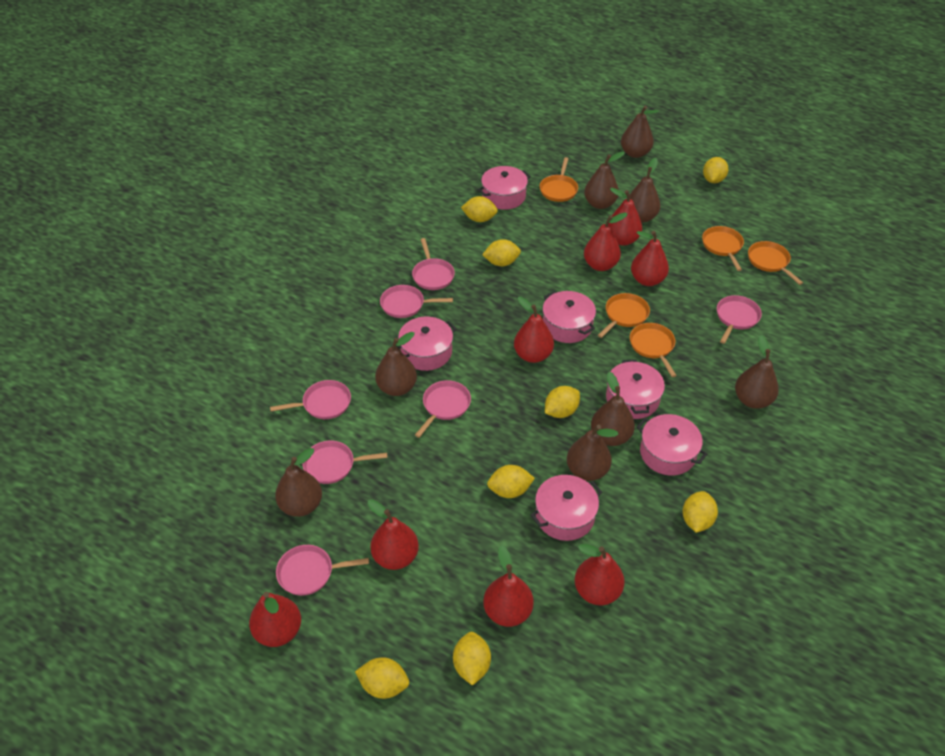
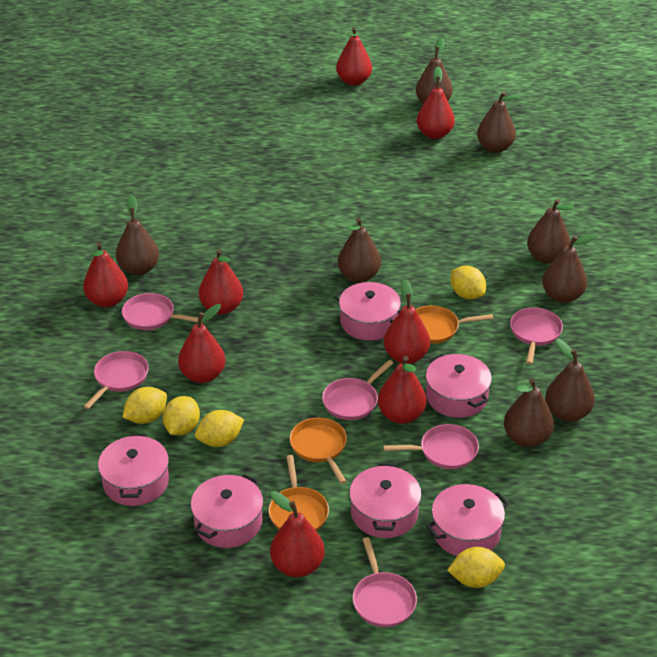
orange pan: [540,157,578,202] [598,293,650,338] [630,323,677,377] [702,226,744,271] [748,241,803,285] = 5 -> [269,455,329,531] [289,418,347,484] [416,305,494,343] = 3
pink pan: [270,380,351,419] [276,545,369,596] [302,441,387,484] [380,285,453,318] [412,238,455,290] [415,380,471,438] [717,295,762,344] = 7 -> [83,351,149,409] [122,293,203,330] [322,360,393,420] [353,537,417,627] [383,424,479,469] [510,307,563,364] = 6
yellow lemon: [355,657,409,699] [453,632,491,686] [461,196,498,222] [482,239,521,266] [487,465,535,498] [545,386,580,418] [682,491,718,533] [703,157,728,183] = 8 -> [122,387,167,424] [163,396,200,436] [195,410,244,447] [447,547,505,588] [451,266,486,299] = 5

